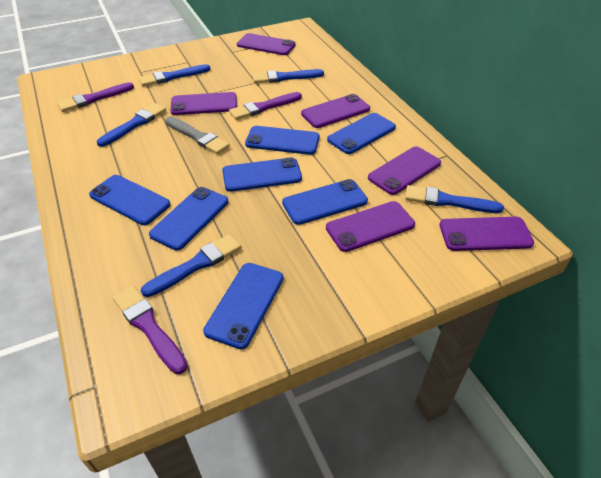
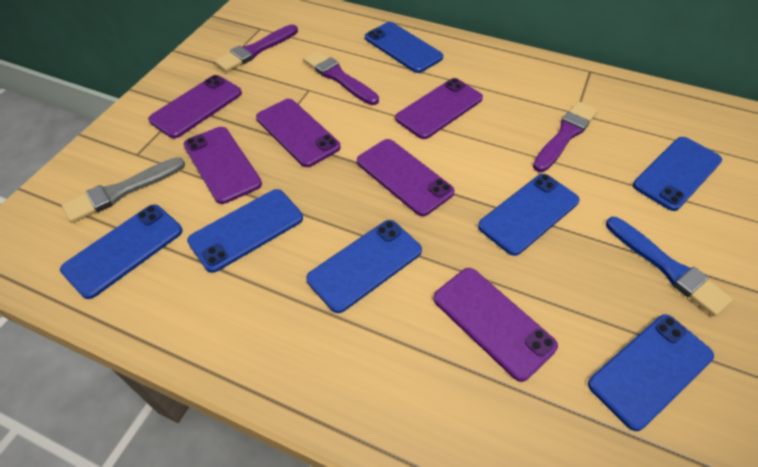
blue brush: [97,103,166,147] [139,64,211,86] [141,234,241,297] [252,69,324,83] [405,185,504,213] = 5 -> [606,217,733,316] = 1

